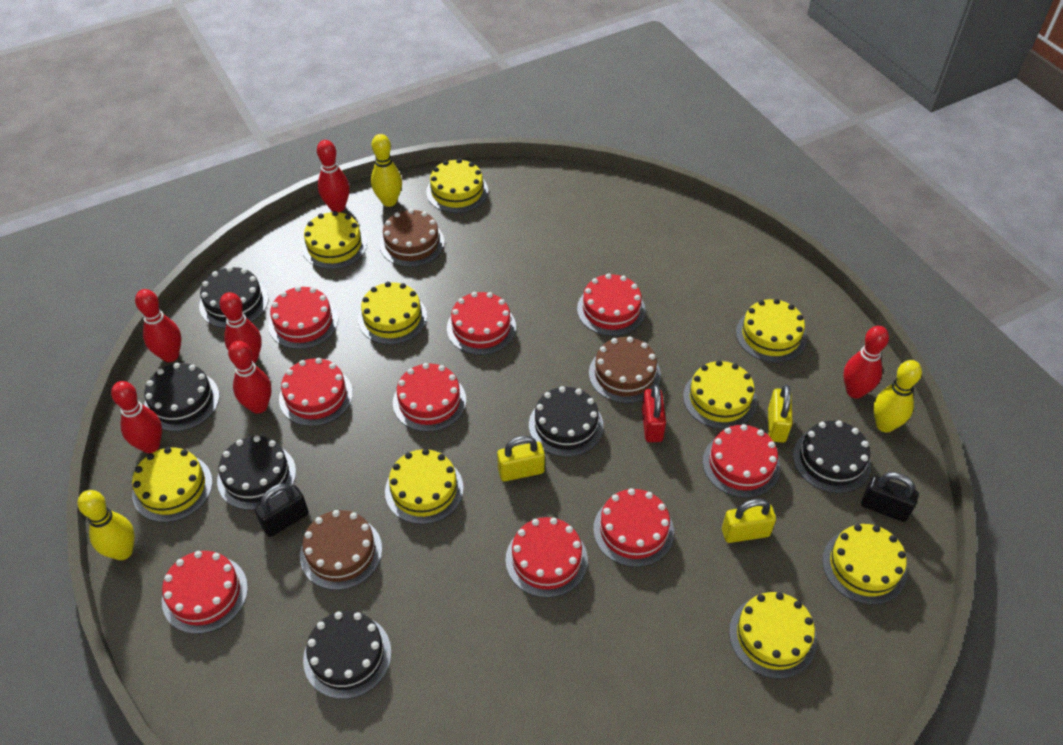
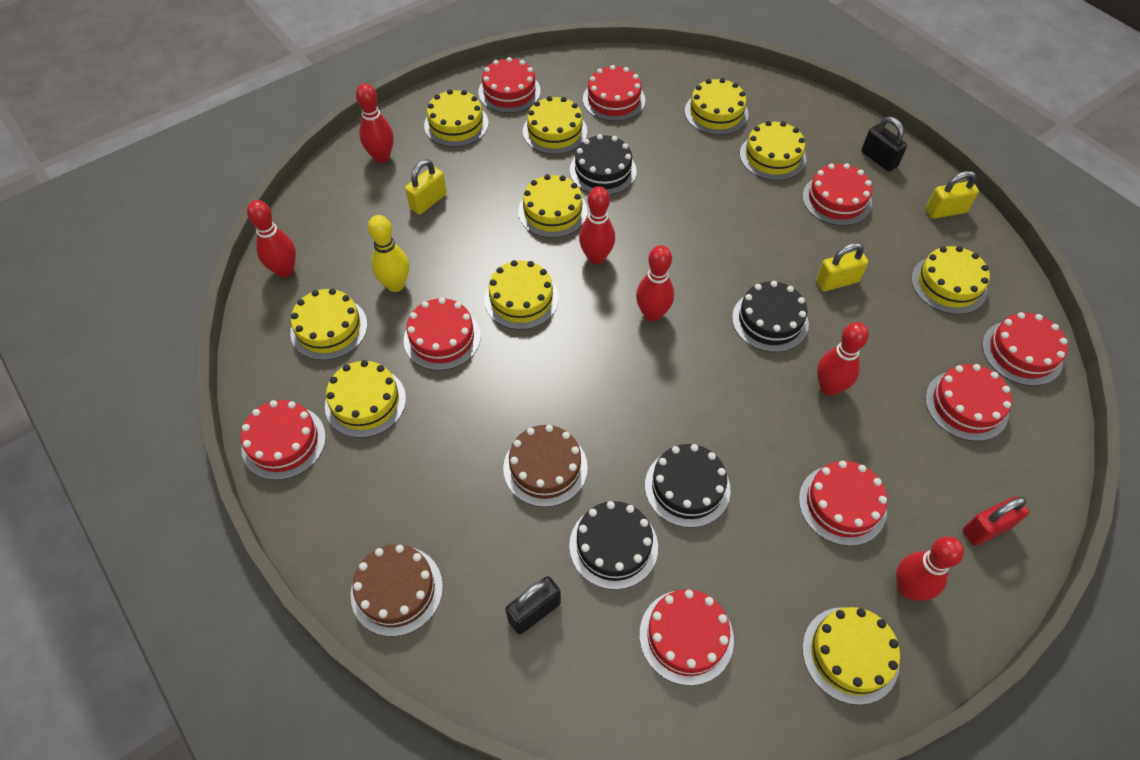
black cake: [144,363,220,431] [199,266,269,328] [217,435,296,510] [303,611,391,699] [529,386,604,457] [793,420,871,493] = 6 -> [569,501,658,590] [570,134,637,195] [645,444,731,528] [732,281,809,352] = 4
brown cake: [300,510,382,590] [379,209,444,267] [589,336,661,403] = 3 -> [351,544,443,636] [503,425,588,507] = 2
yellow bowling pin: [78,490,135,560] [371,134,402,207] [873,360,922,432] = 3 -> [368,215,409,292] = 1
yellow cake: [132,447,213,522] [302,211,367,269] [358,282,427,344] [385,449,464,524] [426,158,488,213] [683,360,757,429] [729,592,817,679] [736,299,807,363] [822,524,907,605] = 9 -> [290,288,367,360] [325,360,406,438] [424,89,489,147] [484,260,559,330] [518,174,588,238] [523,96,587,154] [685,78,749,135] [740,121,806,181] [802,607,900,705] [911,246,990,314] = 10

